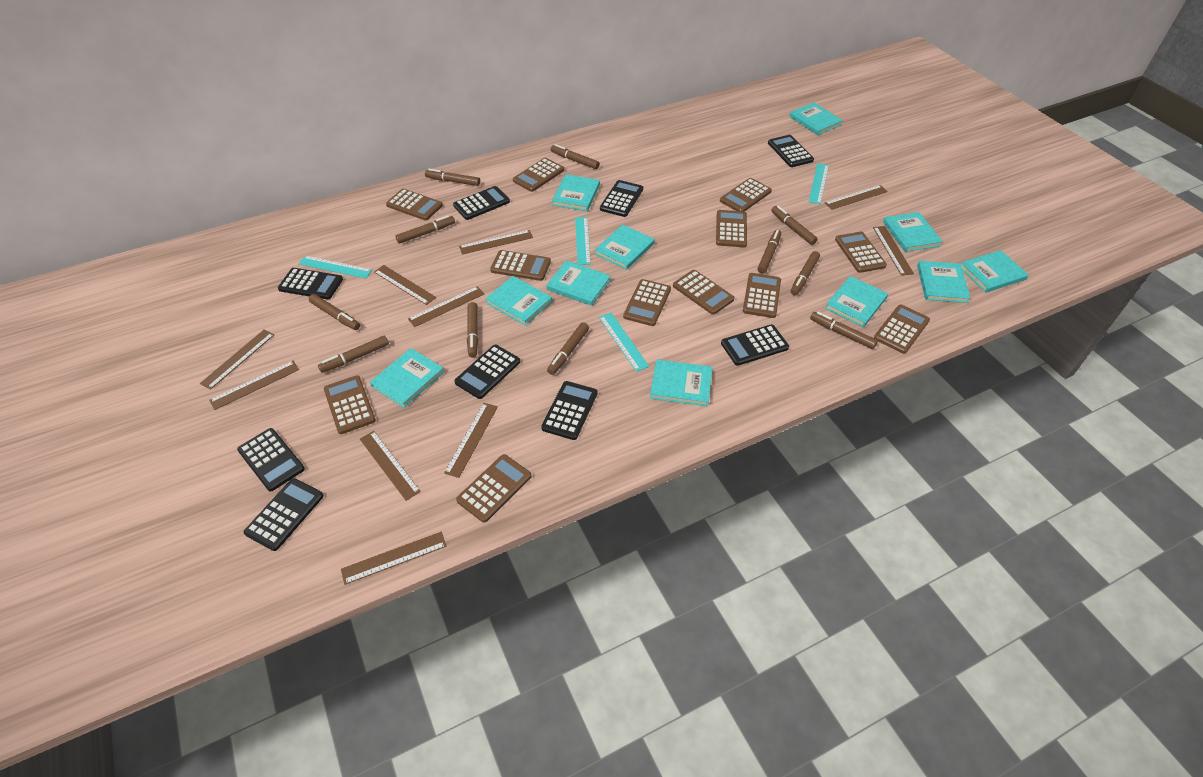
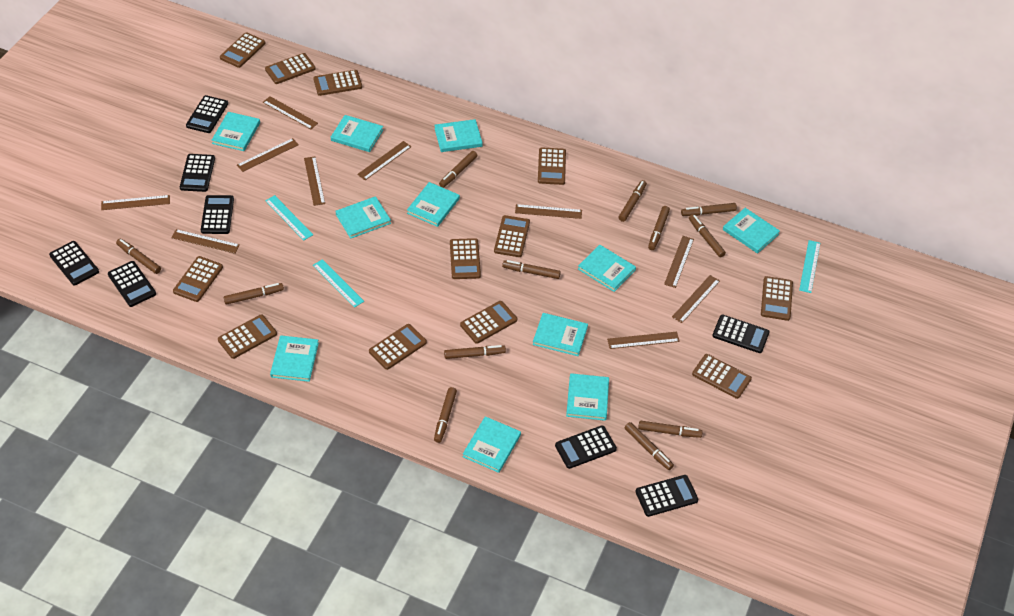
black calculator: [237,428,305,492] [244,478,324,551] [278,268,343,299] [453,186,510,220] [454,345,520,399] [541,381,598,440] [600,180,643,217] [721,325,789,366] [768,135,814,167] = 9 -> [49,241,99,286] [108,261,156,307] [180,154,215,192] [186,95,228,133] [201,195,234,234] [555,426,617,469] [635,475,698,517] [712,314,770,353] = 8
brown marker: [309,294,360,330] [318,336,389,373] [395,215,455,244] [425,169,480,186] [467,302,478,357] [547,322,589,375] [551,144,600,169] [757,230,781,274] [771,206,818,245] [790,251,820,295] [810,312,878,349] = 11 -> [116,239,161,274] [224,283,284,305] [434,387,457,443] [439,151,478,188] [444,345,506,359] [502,260,561,279] [619,180,647,222] [625,422,674,470] [638,421,703,438] [648,206,670,250] [681,203,737,216] [689,214,726,257] = 12
turquoise ruler: [298,256,372,279] [575,217,591,265] [599,313,649,372] [809,163,829,204] = 4 -> [265,195,313,241] [313,259,364,308] [799,240,820,293] = 3

